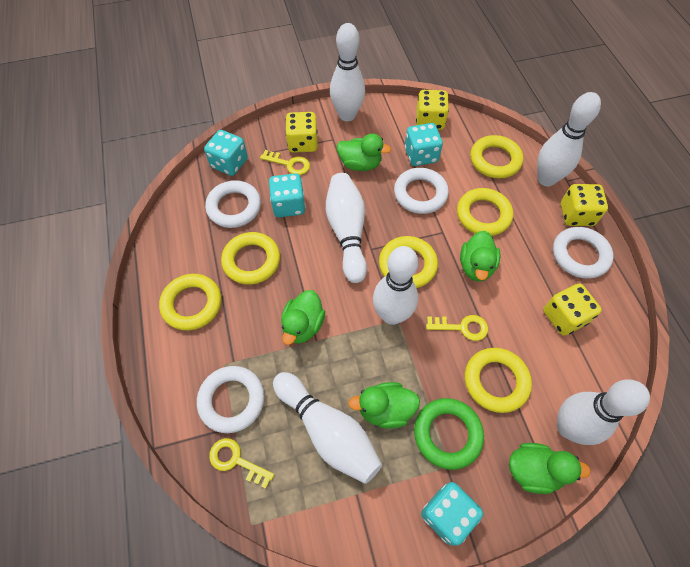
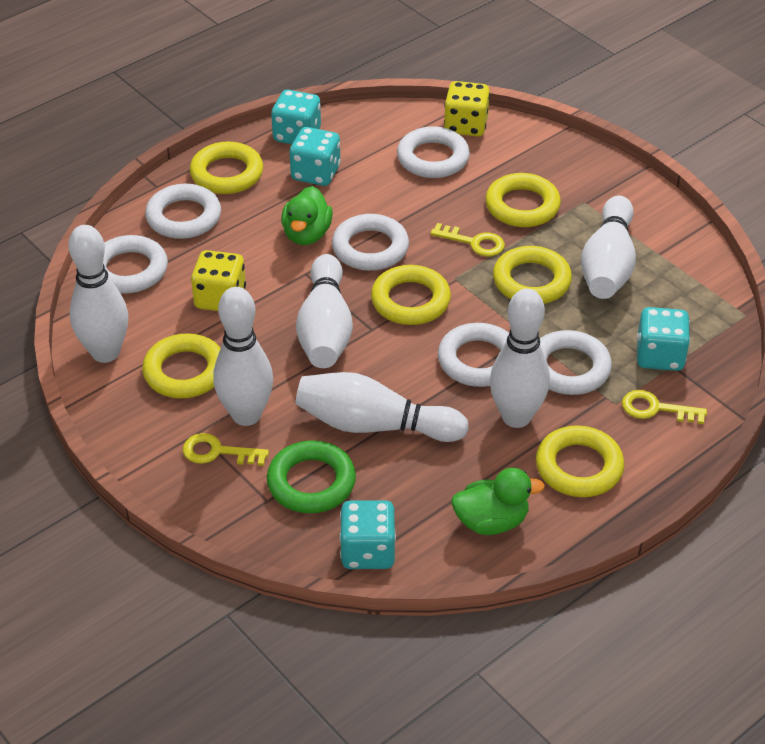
green duck: [281,290,325,345] [337,134,391,171] [348,382,420,429] [460,231,500,281] [509,443,591,494] = 5 -> [281,186,333,245] [451,468,545,535] = 2
white ring: [197,366,265,433] [205,180,261,228] [394,168,449,214] [553,227,614,279] = 4 -> [103,235,168,293] [145,184,221,239] [332,214,409,271] [397,126,470,178] [438,323,510,387] [540,330,612,395] = 6
yellow dice: [285,112,318,153] [416,90,449,130] [543,283,602,336] [561,184,608,226] = 4 -> [191,250,246,311] [444,81,490,137] = 2

